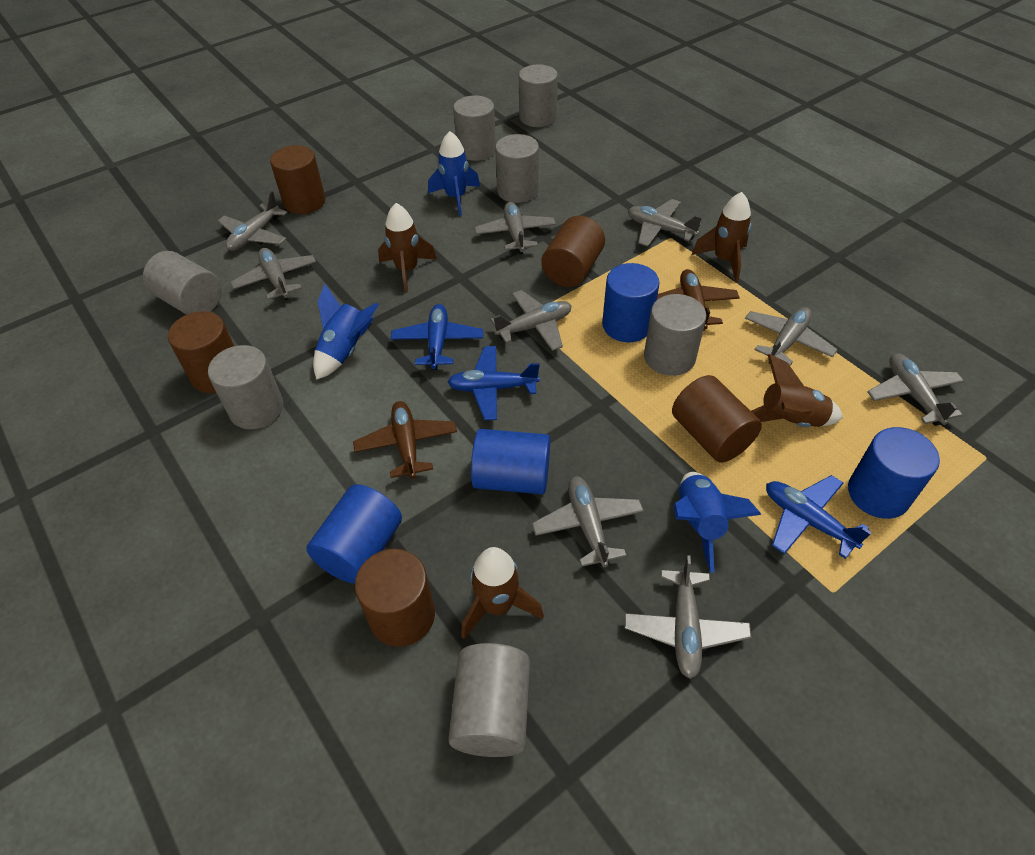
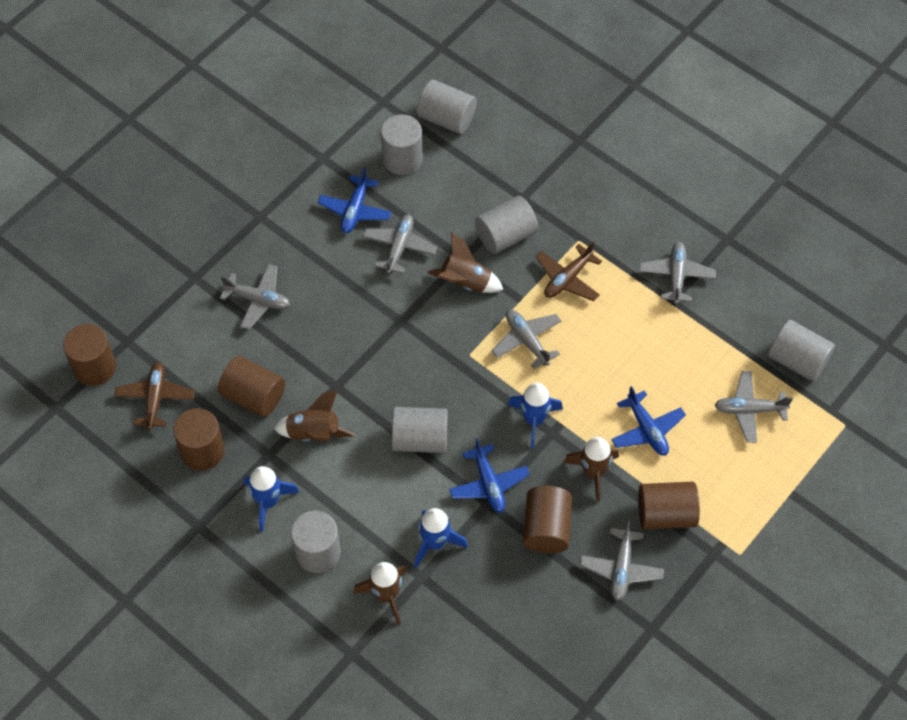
blue cylinder: [306,484,402,584] [471,429,550,494] [602,263,660,342] [848,427,940,519] = 4 -> none = 0
grey cylinder: [143,251,222,315] [208,345,283,429] [448,643,530,757] [453,96,496,161] [495,134,539,203] [519,64,558,127] [644,294,707,376] = 7 -> [291,511,341,573] [381,114,423,175] [392,407,448,453] [417,80,477,134] [475,196,538,254] [768,320,835,382] = 6
grey plane: [218,191,288,251] [230,248,316,301] [475,202,556,255] [490,290,571,351] [532,476,644,567] [624,555,751,679] [628,199,702,247] [745,307,838,366] [867,354,964,426] = 9 -> [220,264,290,330] [362,214,437,274] [491,310,562,369] [580,521,664,601] [639,242,716,304] [715,371,793,443] = 6

